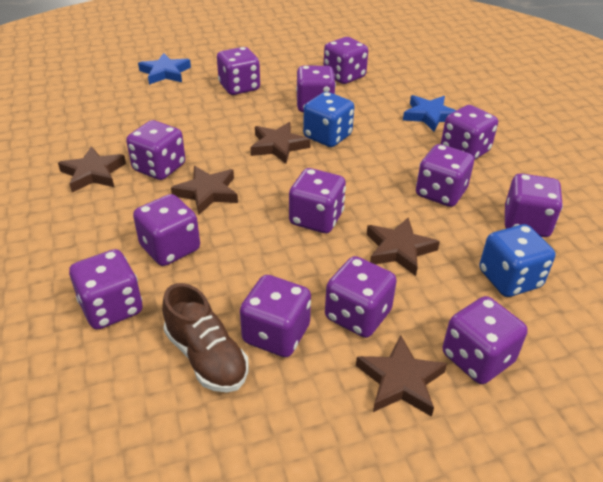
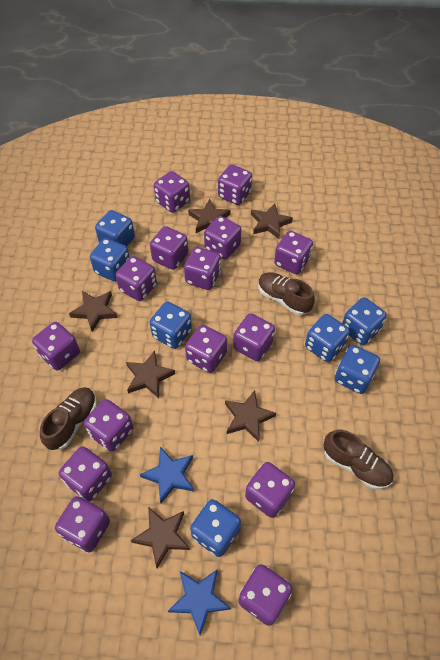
blue dice: [303,92,354,147] [479,224,555,297] = 2 -> [90,238,130,282] [95,210,135,247] [150,301,192,349] [190,499,241,557] [305,314,350,362] [335,345,380,394] [342,297,387,345] = 7
brown shoe: [162,283,249,392] = 1 -> [40,387,97,450] [258,272,315,315] [323,430,393,490] = 3
brown star: [58,146,126,192] [171,166,238,215] [250,122,311,164] [356,335,447,417] [367,217,440,276] = 5 -> [69,291,118,332] [126,351,175,398] [131,507,190,568] [188,199,231,233] [225,390,276,442] [251,203,293,239] = 6
purple dice: [69,249,143,330] [126,120,185,180] [133,194,200,266] [217,47,260,95] [240,275,311,357] [289,168,346,233] [296,66,336,112] [324,37,368,84] [325,256,397,338] [416,144,474,207] [441,105,498,160] [443,296,527,384] [505,173,563,237] = 13 -> [32,322,80,371] [55,496,110,552] [59,447,112,501] [84,399,133,452] [115,256,157,301] [150,226,188,270] [154,171,190,213] [184,247,221,290] [185,325,227,373] [204,216,241,259] [218,164,252,205] [233,313,275,361] [238,564,293,626] [245,462,295,518] [274,231,313,274] = 15

